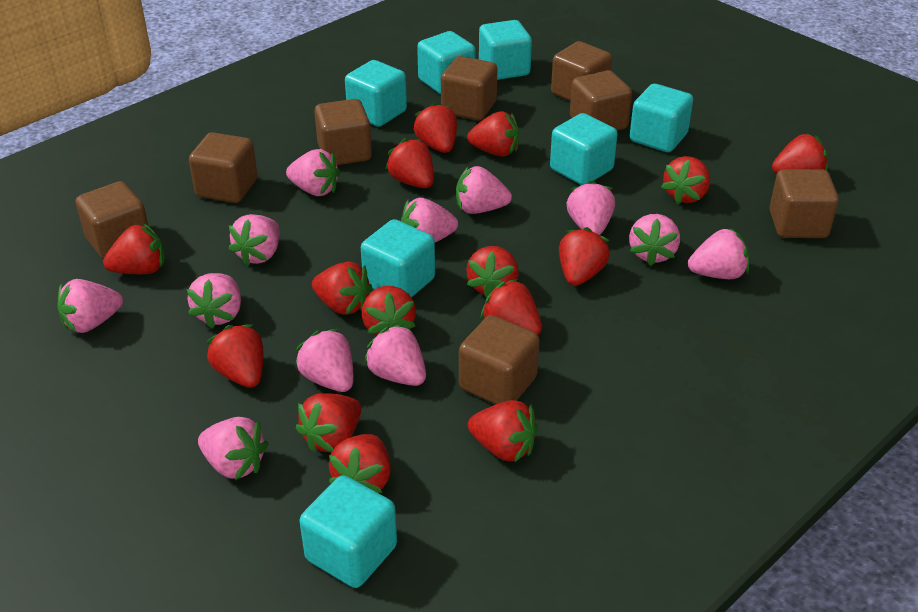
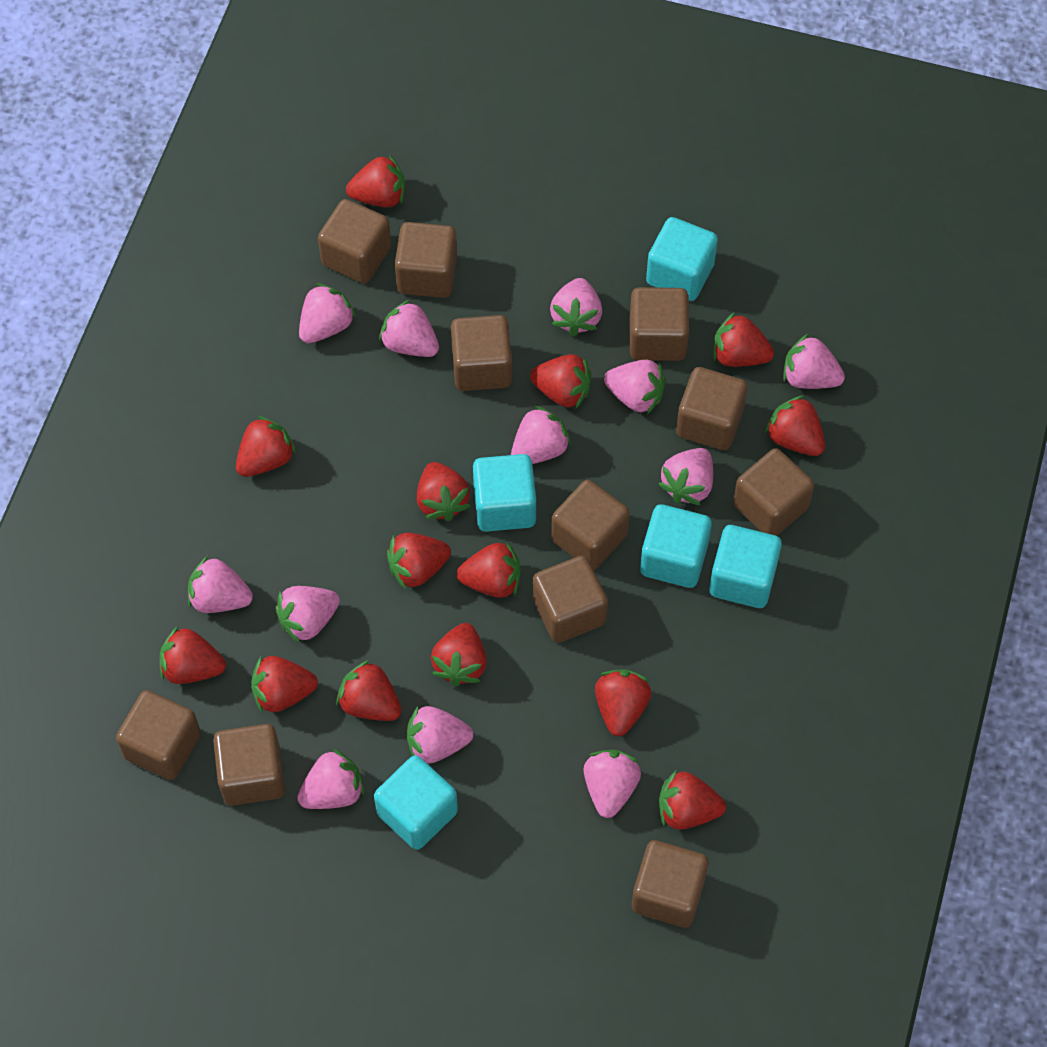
brown cube: [76,181,148,260] [189,132,258,203] [314,99,372,165] [441,56,497,121] [459,315,539,405] [551,41,612,101] [570,70,632,131] [769,169,839,238] = 8 -> [116,690,201,780] [213,724,285,806] [318,199,391,283] [395,222,457,298] [451,315,512,391] [533,555,608,643] [551,480,630,570] [630,287,689,361] [632,840,709,928] [676,367,748,450] [733,448,814,536] = 11
red strawberry: [103,223,165,274] [206,324,263,388] [296,393,361,453] [312,262,372,315] [329,434,391,493] [362,286,416,336] [385,138,434,188] [413,102,457,153] [466,246,518,298] [467,111,519,157] [468,400,538,463] [480,279,542,335] [559,227,610,286] [661,156,710,205] [772,134,828,174] = 15 -> [160,626,226,684] [236,416,296,477] [251,656,318,713] [336,660,402,721] [346,154,405,207] [387,533,451,590] [417,462,470,521] [431,623,487,686] [456,541,521,598] [530,354,591,408] [595,669,652,736] [659,771,726,830] [713,312,774,367] [765,395,825,456] = 14
turquoise cube: [300,475,397,588] [345,60,407,127] [361,219,435,298] [417,31,476,94] [479,20,532,80] [550,113,618,185] [630,84,693,152] = 7 -> [374,755,458,850] [473,454,536,532] [640,504,712,588] [646,217,718,301] [709,525,782,608] = 5

